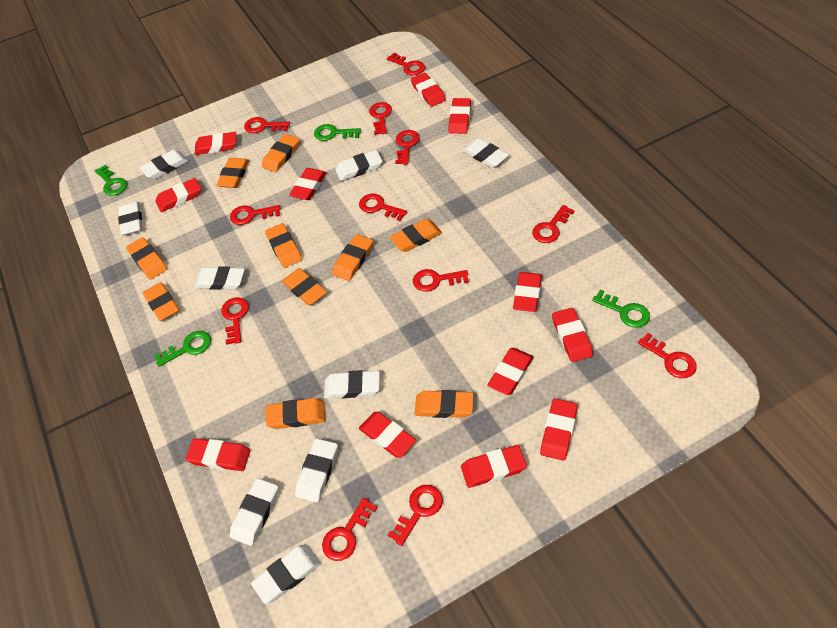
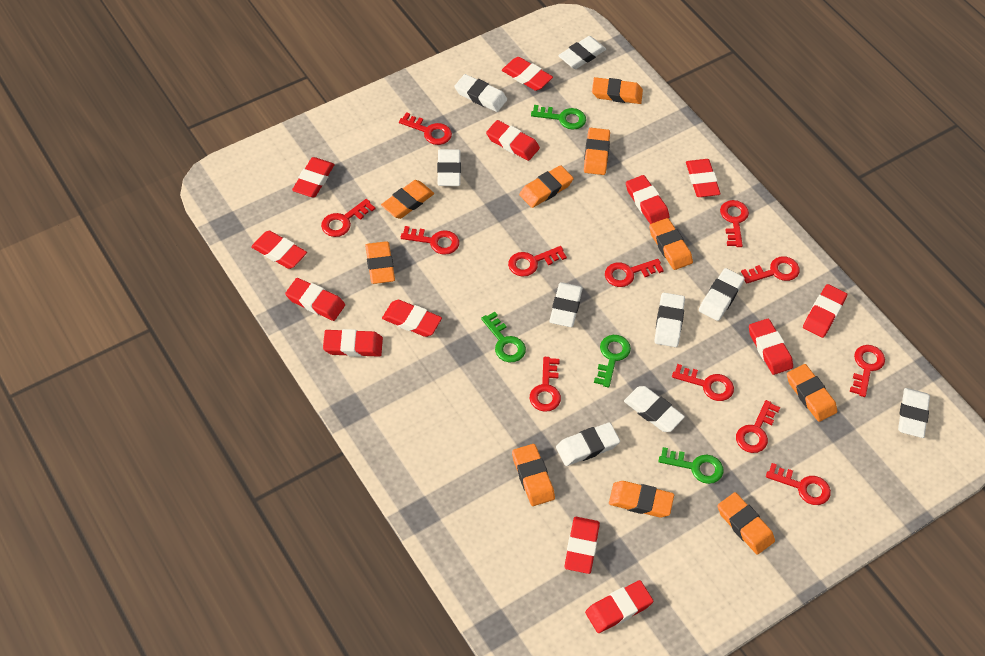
red eraser: [155,178,201,212] [185,438,250,471] [195,132,236,155] [289,168,326,200] [359,412,416,458] [411,73,446,107] [449,98,471,134] [461,445,527,488] [487,348,533,395] [513,272,542,312] [540,398,577,461] [552,308,593,362] = 12 -> [251,231,307,269] [285,278,345,321] [292,157,335,197] [323,329,383,357] [382,300,442,337] [486,120,540,161] [502,57,553,91] [564,517,600,574] [585,580,653,633] [626,175,670,224] [686,159,721,197] [749,319,793,375] [803,284,847,338] = 13

